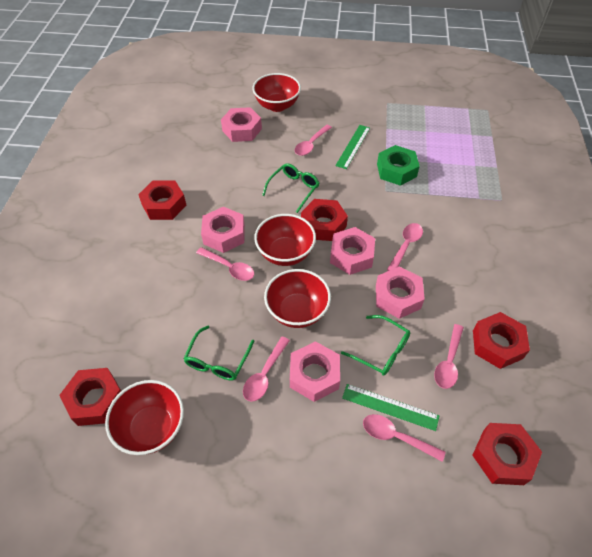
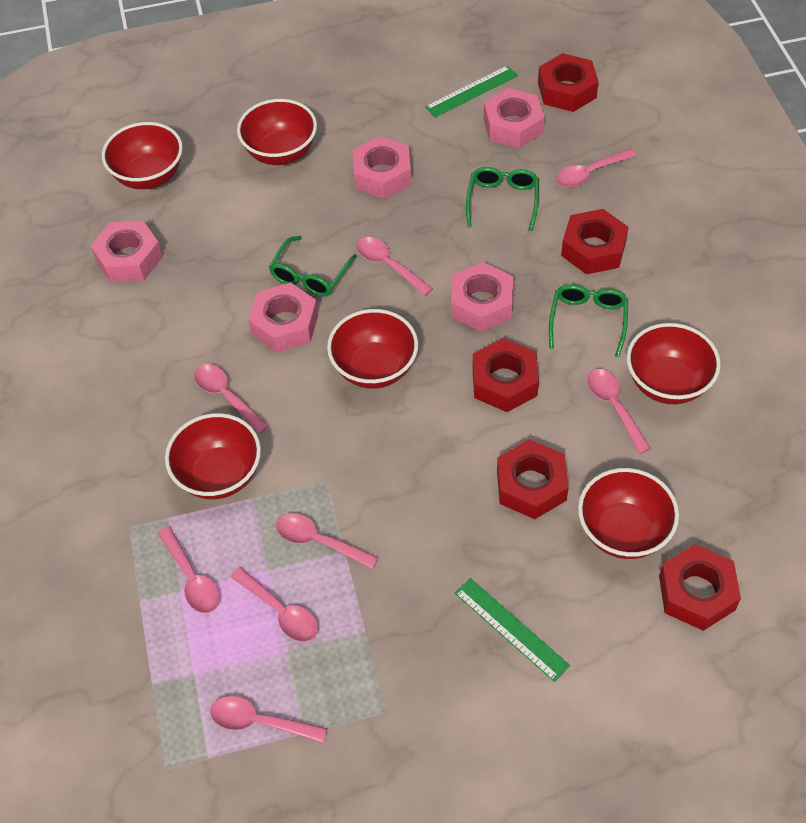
green nut: [377,145,420,186] = 1 -> none = 0
pink spoon: [196,247,254,281] [243,337,290,402] [294,125,332,156] [363,414,446,462] [387,223,423,271] [434,324,464,389] = 6 -> [157,526,220,613] [194,364,269,434] [210,696,328,743] [230,567,318,642] [276,513,379,569] [356,237,433,296] [556,148,636,187] [587,369,651,454] = 8
red bowl: [105,380,184,455] [252,73,301,112] [254,214,316,266] [264,269,331,328] = 4 -> [102,122,183,189] [165,413,261,499] [237,99,317,165] [327,309,418,389] [578,468,679,559] [627,323,721,404] = 6

